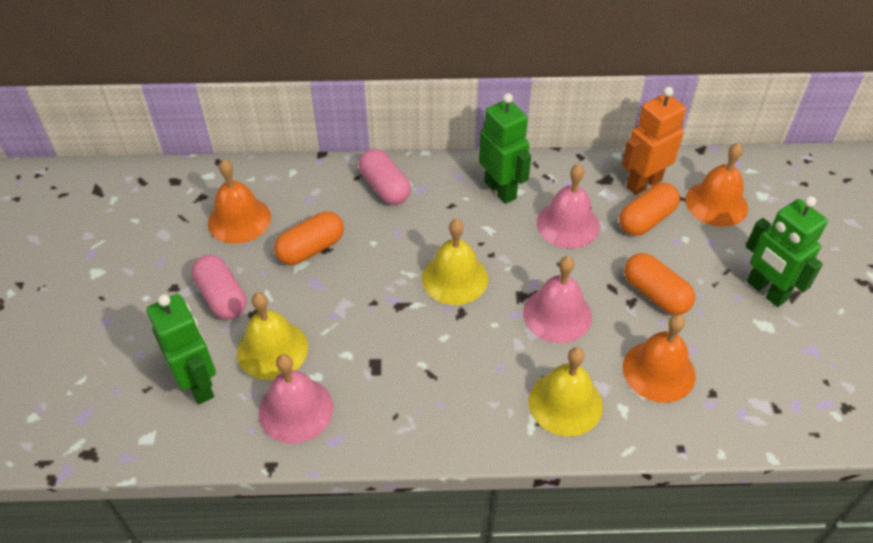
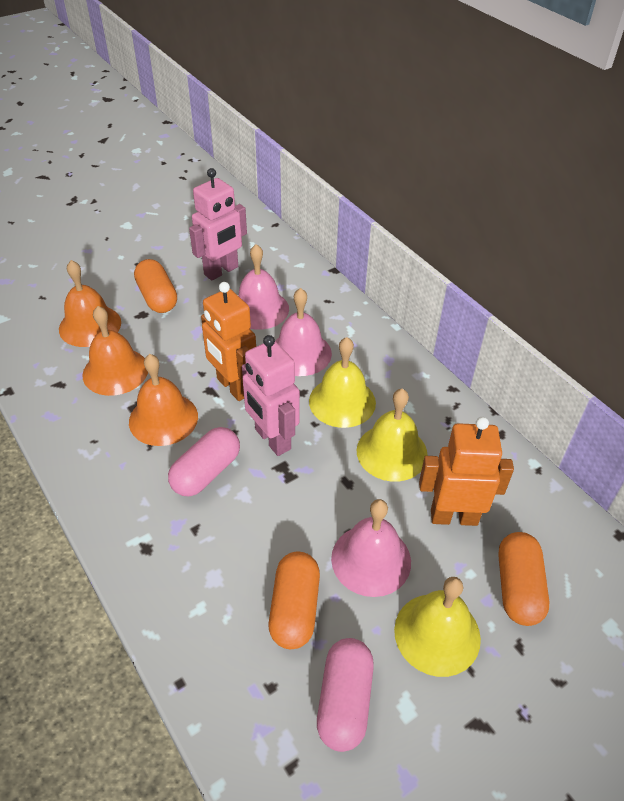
green robot: [146,294,216,404] [479,93,531,204] [746,196,828,307] = 3 -> none = 0
orange robot: [621,87,686,195] = 1 -> [201,282,256,401] [419,417,514,526] = 2
pink robot: none = 0 -> [189,168,247,281] [242,335,300,456] = 2

